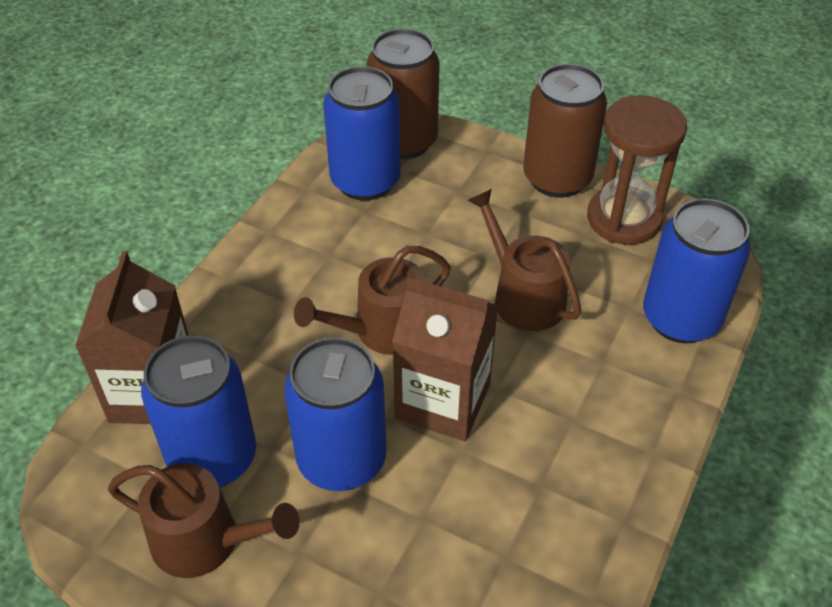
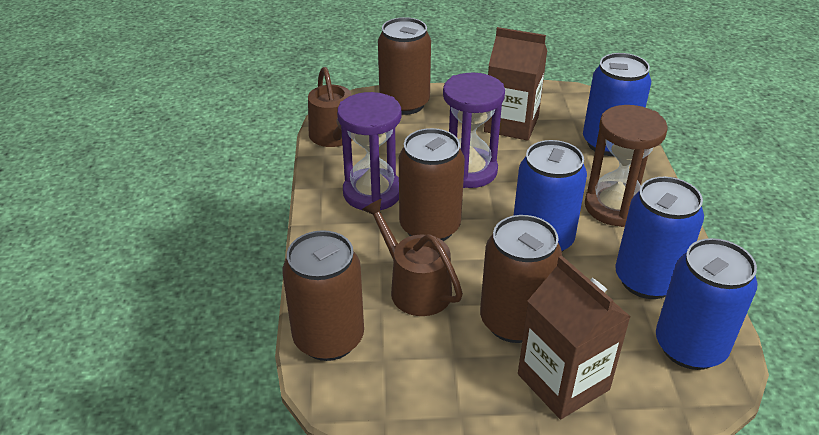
brown can: [367,28,440,159] [523,64,607,198] = 2 -> [283,230,364,361] [378,17,431,115] [399,128,465,241] [480,215,562,343] = 4
brown watering can: [108,464,300,578] [294,246,451,355] [467,189,582,331] = 3 -> [308,67,352,147] [362,199,463,316] = 2
purple hourglass: none = 0 -> [337,92,402,210] [443,72,505,188] = 2

